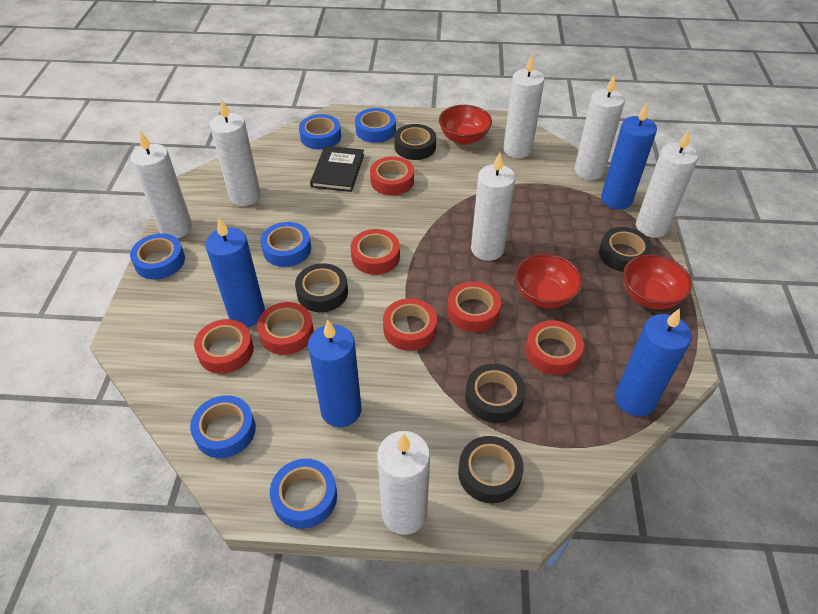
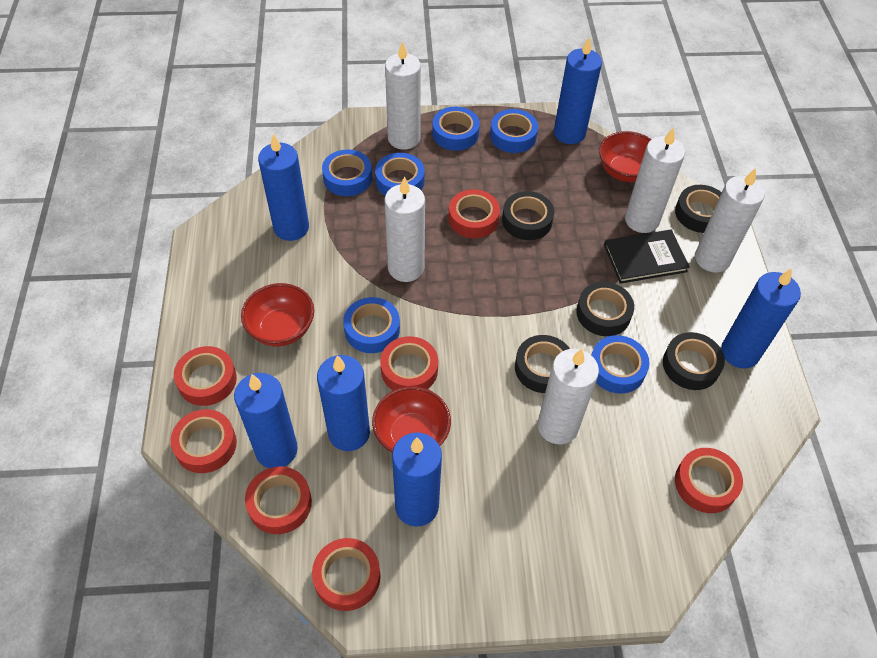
blue candle: [205,218,265,327] [308,320,362,427] [601,103,657,210] [615,308,692,417] = 4 -> [234,373,298,468] [258,133,309,241] [317,355,370,451] [392,433,442,527] [554,37,602,144] [721,268,801,368] = 6
white candle: [131,131,192,238] [210,99,261,206] [377,431,430,535] [471,153,515,261] [503,55,544,158] [574,75,625,180] [636,130,698,238] = 7 -> [384,176,425,282] [385,41,421,150] [537,349,599,444] [625,127,685,233] [695,168,765,273] = 5

